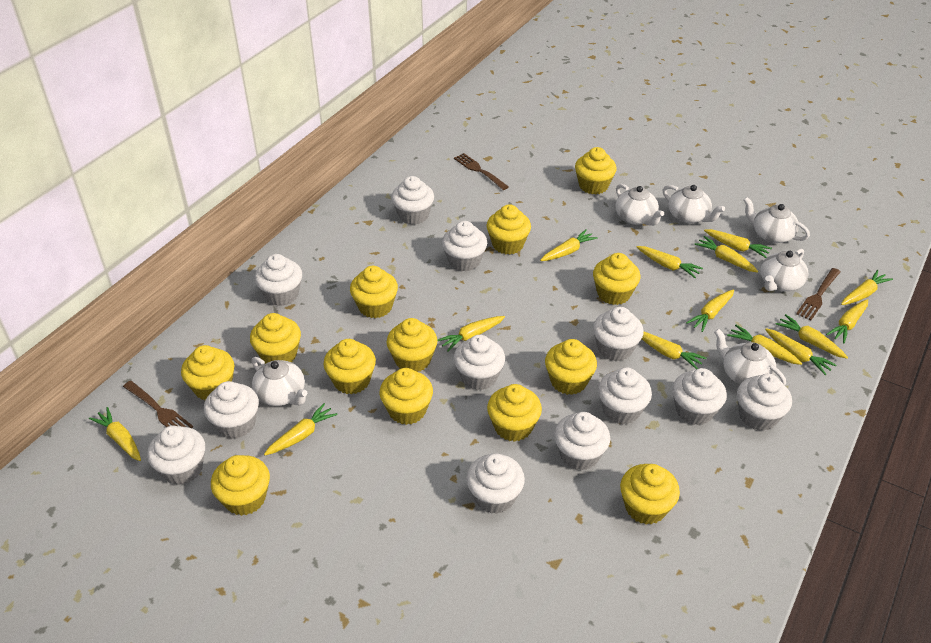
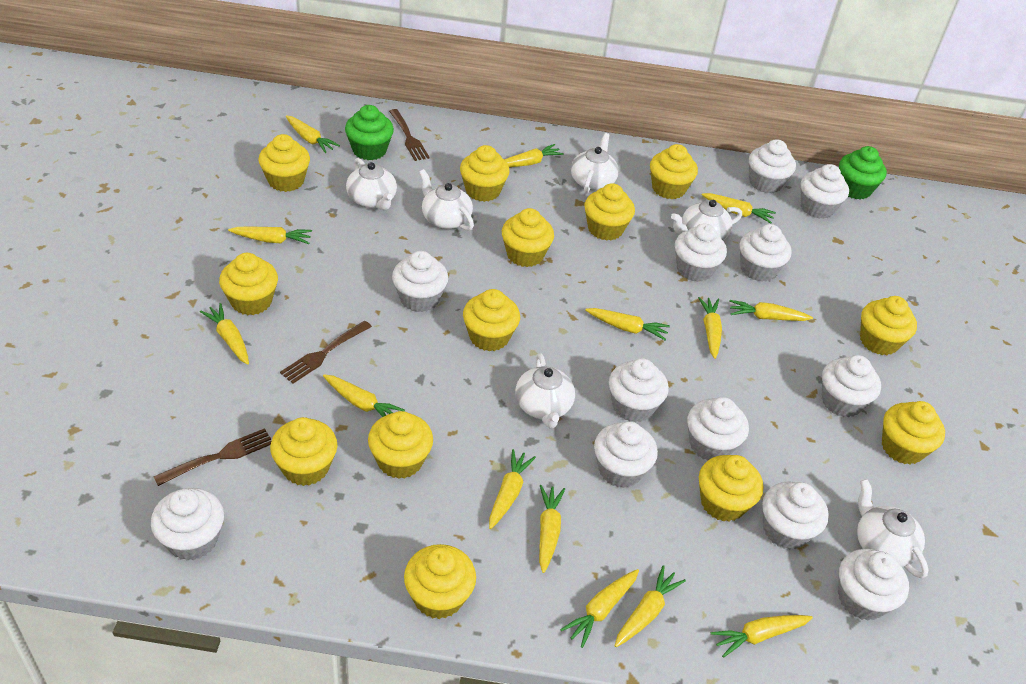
green cupcake: none = 0 -> [345,105,394,160] [839,146,887,200] = 2

